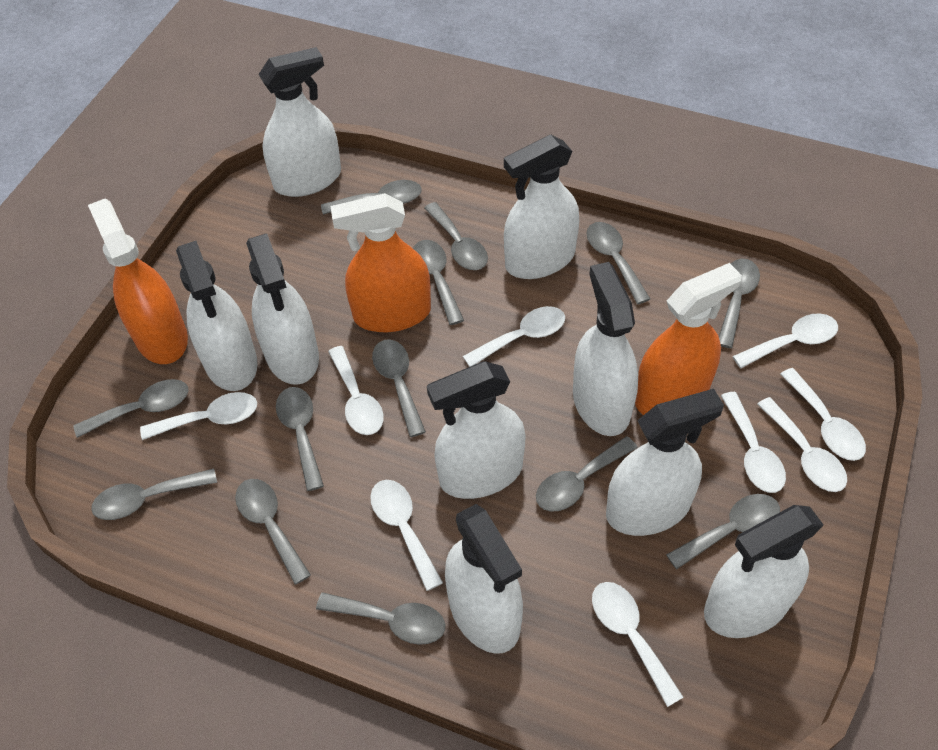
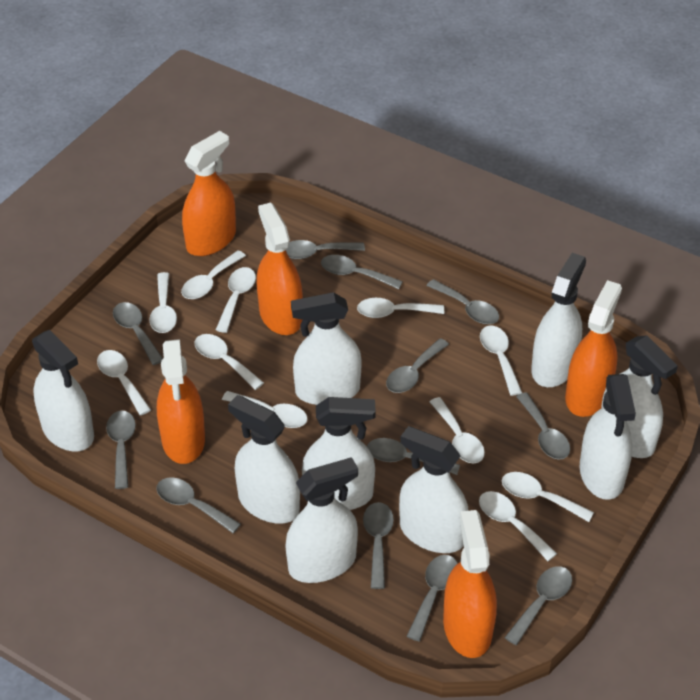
grey spoon: [73,379,188,438] [91,468,217,520] [235,479,311,584] [276,387,324,491] [316,592,445,645] [321,180,422,215] [372,339,426,437] [413,240,464,325] [424,202,488,270] [536,436,638,511] [586,222,650,304] [666,494,780,569] [719,259,760,348] = 13 -> [106,411,136,489] [113,302,163,365] [156,478,241,533] [286,240,365,259] [321,255,403,289] [363,502,394,589] [367,438,460,475] [386,338,449,393] [407,555,458,641] [427,279,499,324] [505,566,572,645] [516,392,570,460] = 12
orange spray bottle: [88,198,188,364] [331,193,431,332] [635,263,742,415] = 3 -> [157,339,205,464] [182,131,236,256] [257,203,303,335] [443,510,497,658] [565,280,622,417] = 5
white spoon: [140,392,257,440] [328,346,384,435] [370,480,443,591] [463,306,565,367] [592,582,684,707] [721,392,786,493] [733,313,838,368] [757,397,847,492] [780,368,866,461] = 9 -> [97,350,151,415] [149,272,177,333] [181,250,246,299] [194,334,264,390] [216,267,256,333] [222,391,308,428] [357,298,444,318] [430,397,485,464] [479,491,557,561] [480,326,522,396] [502,472,594,522] = 11

